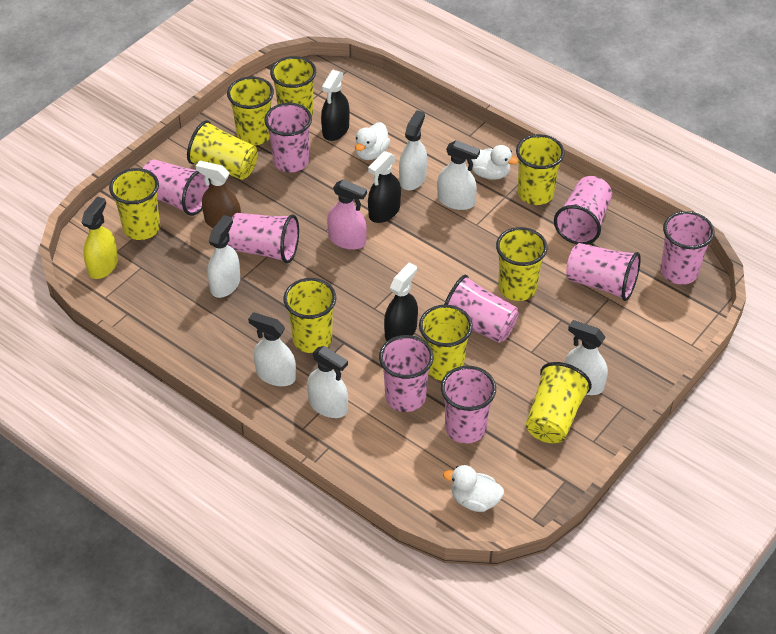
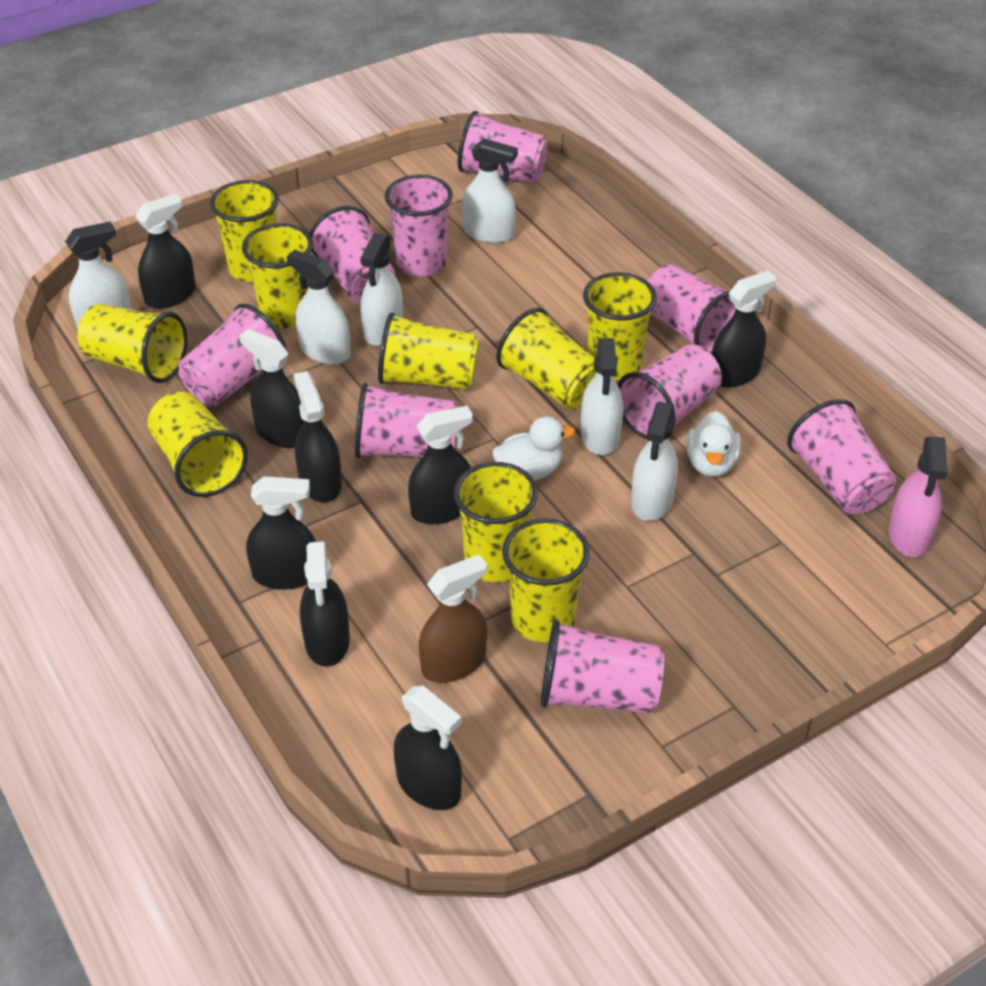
black spray bottle: [321,70,350,141] [368,151,401,223] [384,263,418,341] = 3 -> [136,194,196,309] [240,329,304,448] [246,476,316,590] [294,371,342,503] [300,541,350,667] [394,686,462,810] [408,406,473,524] [712,271,776,387] = 8
white duck: [355,122,390,160] [443,465,504,512] [471,145,518,180] = 3 -> [492,416,575,481] [686,411,741,477] = 2
yellow spray bottle: [81,196,118,279] = 1 -> none = 0

